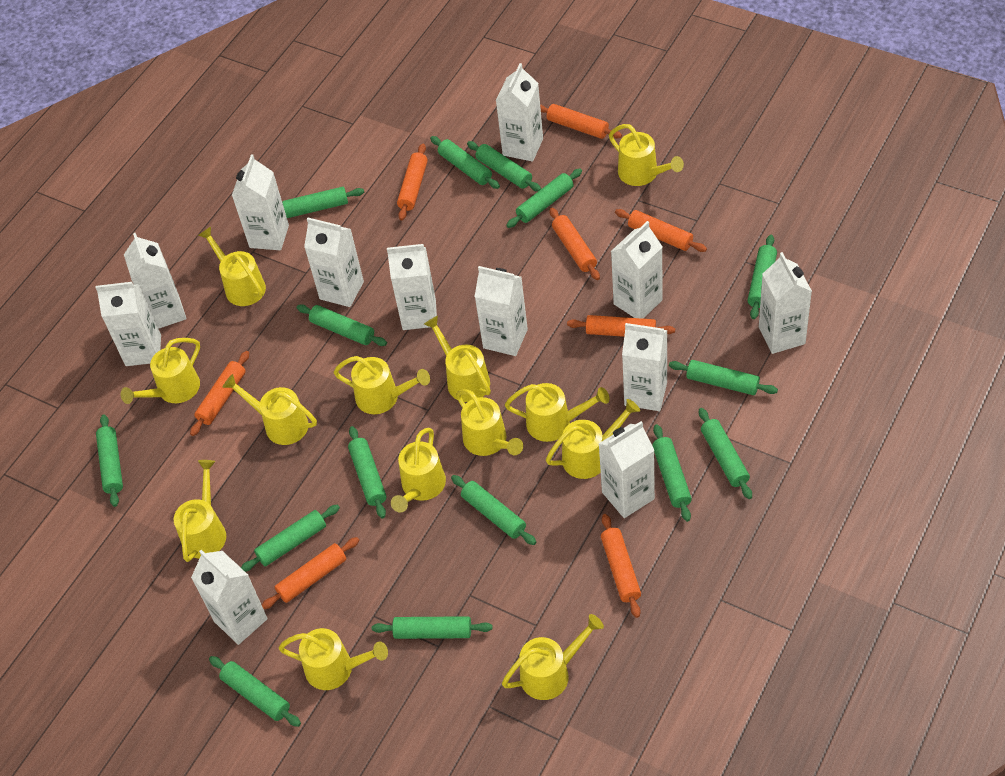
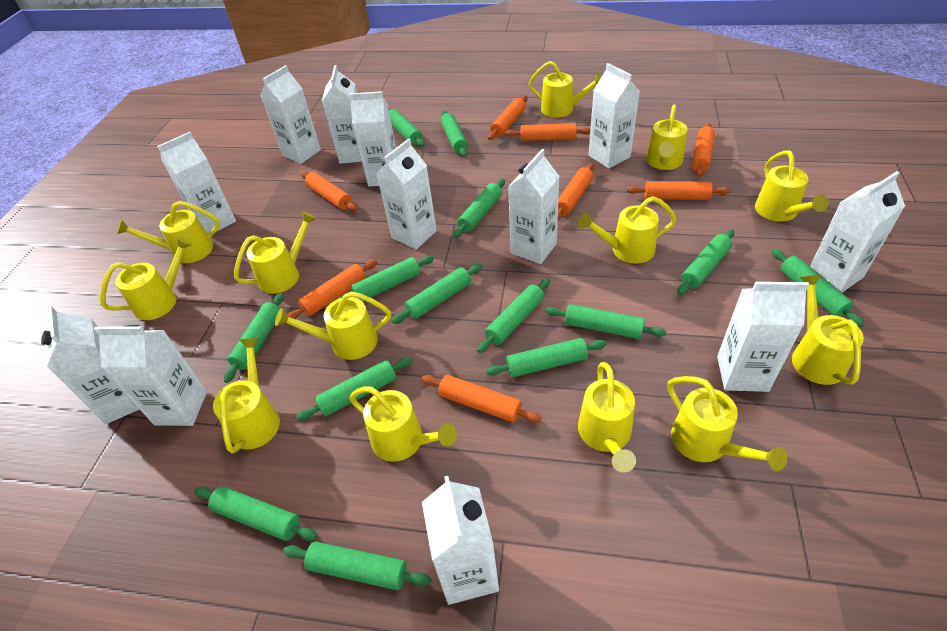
green rolling pin: [96,414,123,507] [209,656,301,727] [241,504,340,572] [282,187,364,218] [297,304,387,346] [348,426,386,518] [372,616,493,639] [430,136,500,189] [451,475,536,545] [467,141,541,192] [506,169,582,228] [652,424,692,522] [669,360,778,395] [699,408,752,499] [747,235,777,319] = 15 -> [194,486,317,541] [224,293,284,383] [283,542,431,590] [296,357,413,421] [338,255,434,302] [388,108,425,147] [392,264,482,324] [440,111,468,157] [453,179,505,238] [477,278,550,353] [486,338,607,377] [545,304,666,339] [677,229,734,295] [772,249,865,327] = 14

